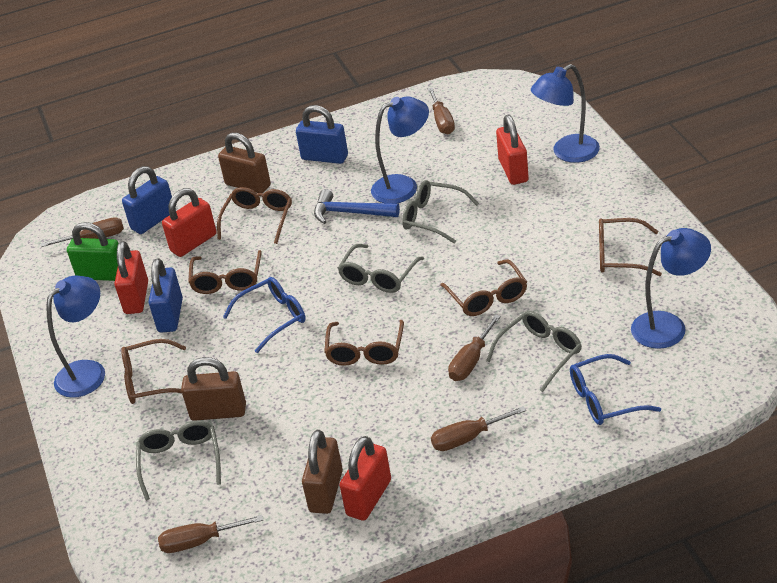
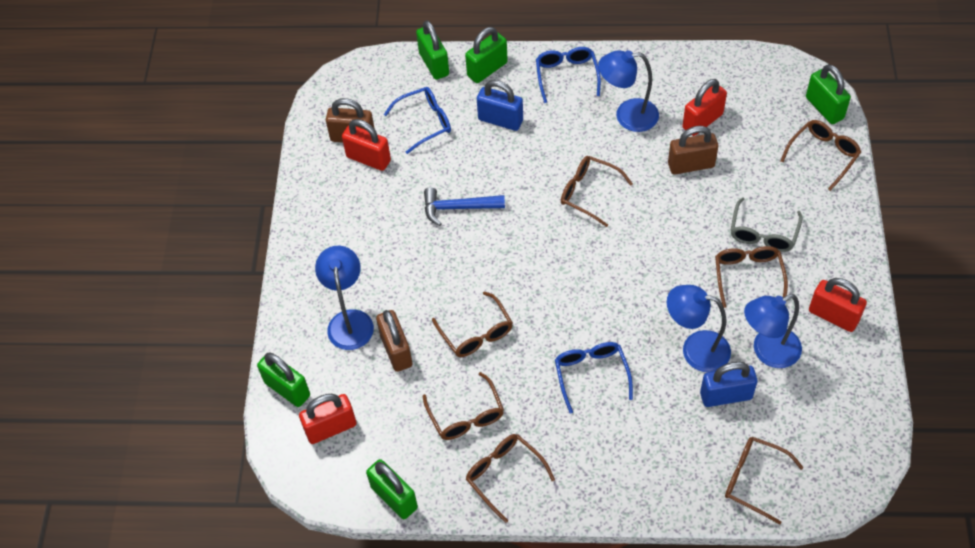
blue glasses: [223,277,306,353] [570,354,661,425] = 2 -> [384,87,451,154] [536,47,601,103] [555,342,633,414] = 3
blue padlock: [122,166,172,234] [148,258,183,333] [296,105,348,164] = 3 -> [477,80,523,131] [700,362,757,407] = 2
brown glasses: [121,339,186,404] [188,250,262,294] [217,187,292,244] [324,320,404,366] [440,259,527,316] [599,218,662,276] = 6 -> [423,372,504,440] [432,291,513,357] [466,434,555,523] [561,156,633,227] [715,246,788,308] [725,437,804,525] [781,120,861,191] = 7
brown screwdriver: [41,217,124,247] [158,515,263,553] [428,87,455,135] [431,406,526,451] [448,314,501,381] = 5 -> none = 0
green padlock: [67,222,119,281] = 1 -> [257,352,310,407] [366,459,418,519] [416,20,449,80] [465,27,508,83] [806,64,851,124] = 5
grey glasses: [136,421,221,501] [338,244,424,293] [402,180,479,244] [486,311,582,392] = 4 -> [731,197,803,252] = 1

